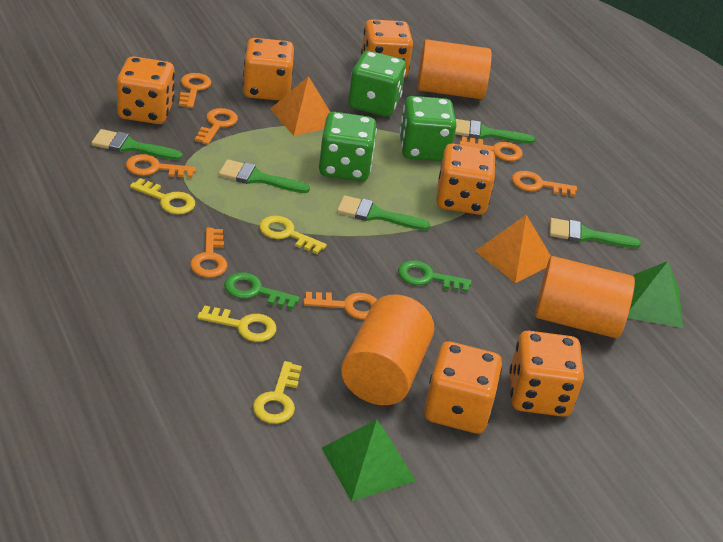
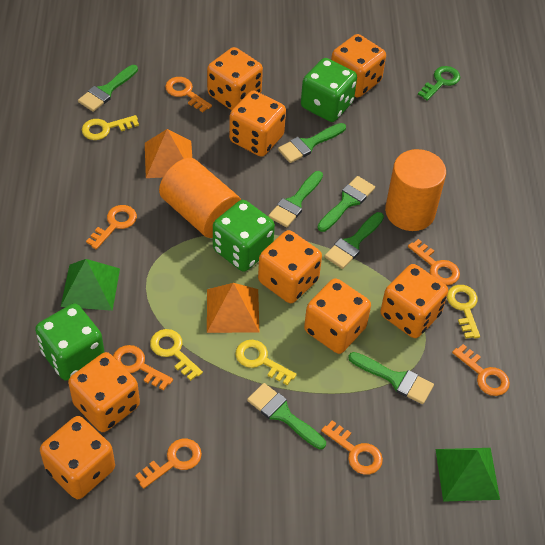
green brush: [91,129,183,160] [219,159,310,193] [337,195,430,230] [455,119,535,144] [549,218,641,248] = 5 -> [78,65,138,112] [247,383,326,449] [268,171,323,227] [278,123,346,163] [317,176,375,232] [324,212,384,269] [348,352,434,404] = 7
green key: [224,272,300,310] [398,260,472,292] = 2 -> [418,66,460,101] = 1
orange cylinder: [341,294,434,405] [417,39,492,99] [535,256,635,338] = 3 -> [159,158,241,238] [385,149,446,231] = 2
orange dice: [117,56,175,124] [243,38,294,101] [361,19,413,78] [424,341,502,434] [436,144,496,215] [509,331,584,417] = 6 -> [40,416,115,499] [68,352,140,432] [207,47,263,110] [229,91,286,157] [258,230,322,303] [304,278,371,354] [331,34,386,98] [380,264,448,338] = 8

